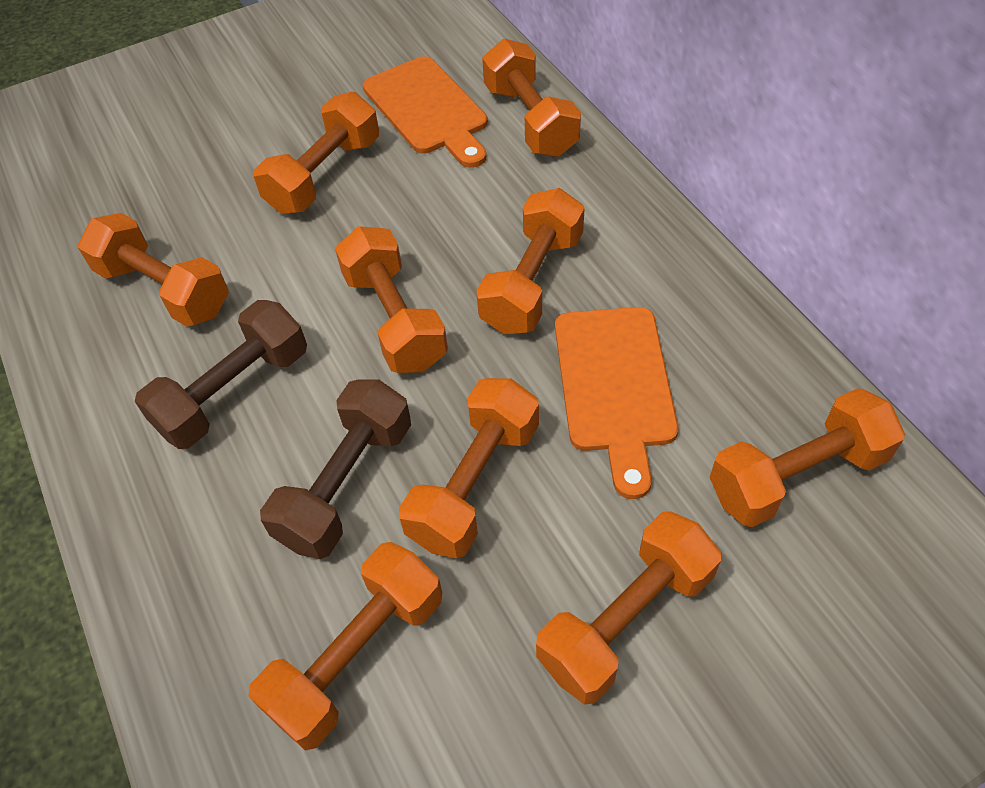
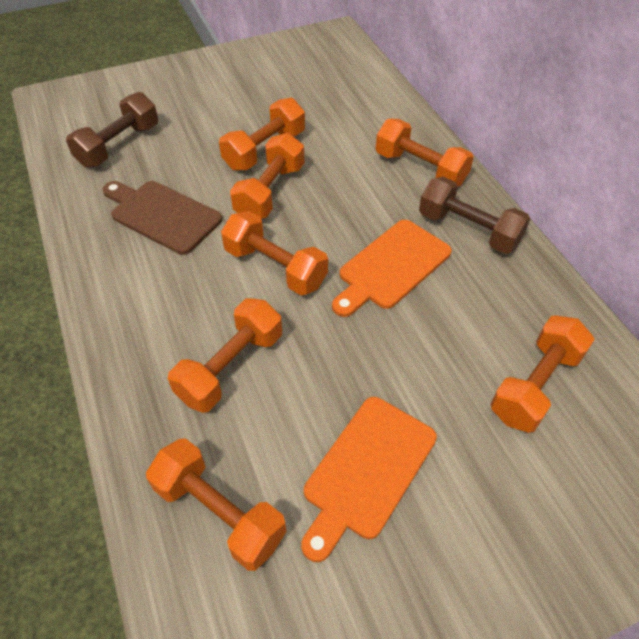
brown cutting board: none = 0 -> [102,181,222,255] = 1
orange dumbbell: [78,213,229,327] [249,542,442,751] [254,92,379,214] [335,226,448,373] [399,378,539,559] [476,188,585,334] [482,38,581,157] [536,511,721,704] [709,388,905,527] = 9 -> [146,438,286,571] [168,298,282,413] [219,98,305,171] [221,211,328,295] [230,133,304,219] [376,118,474,186] [490,316,595,433] = 7

